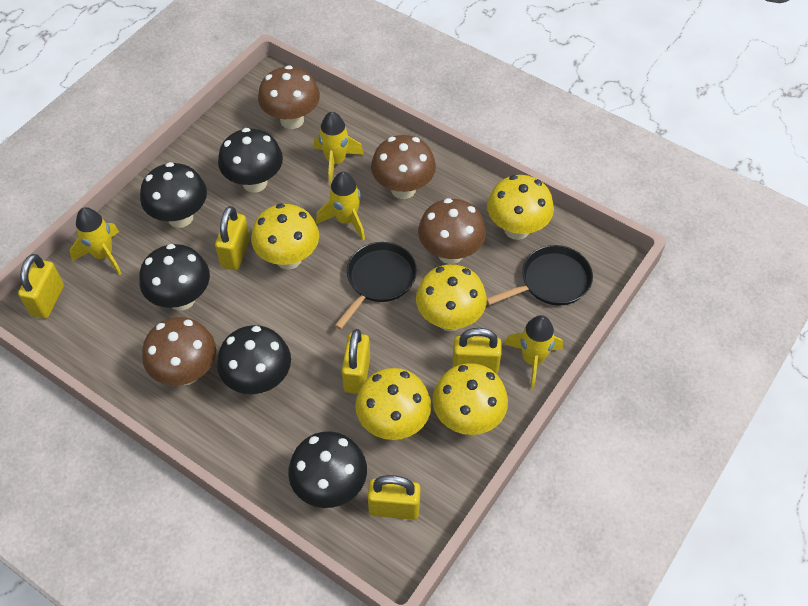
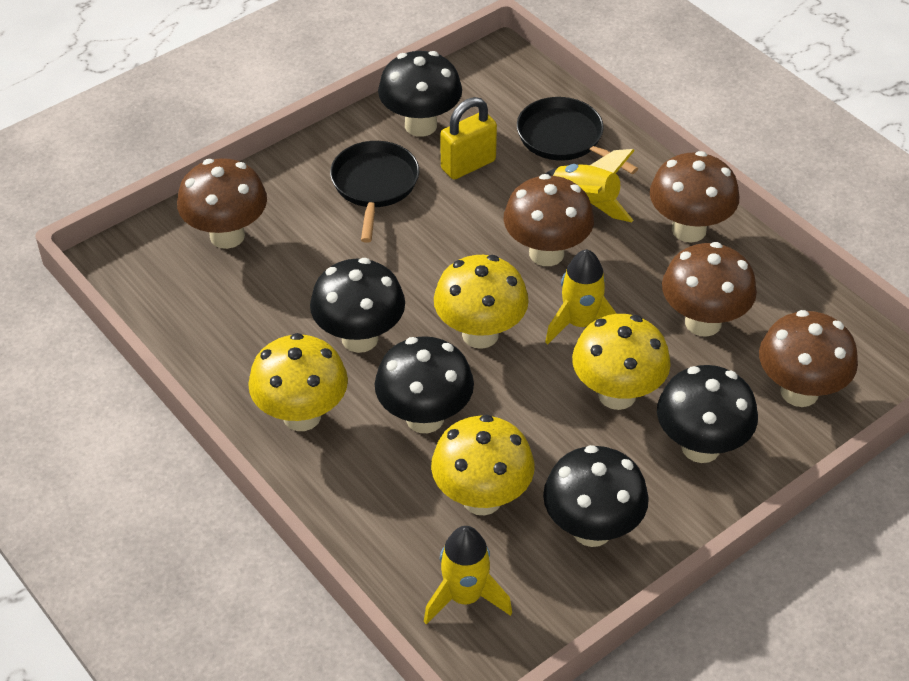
brown mushroom: [142,317,216,385] [258,65,320,129] [371,135,436,199] [418,198,486,264] = 4 -> [177,158,267,249] [504,174,594,266] [650,151,739,243] [662,242,757,337] [759,310,858,407] = 5
yellow mushroom: [251,203,319,270] [355,368,431,440] [416,264,487,331] [432,363,508,435] [487,175,554,240] = 5 -> [248,333,348,431] [431,415,534,515] [434,255,529,349] [572,314,671,410] = 4
yellow padlock: [18,254,64,319] [215,206,250,270] [342,329,370,394] [368,475,420,520] [452,328,502,374] = 5 -> [440,97,497,180] = 1
yellow rocket: [70,207,122,275] [314,112,364,184] [316,172,365,240] [504,315,563,390] = 4 -> [424,526,512,624] [545,149,635,222] [545,249,617,345] = 3

